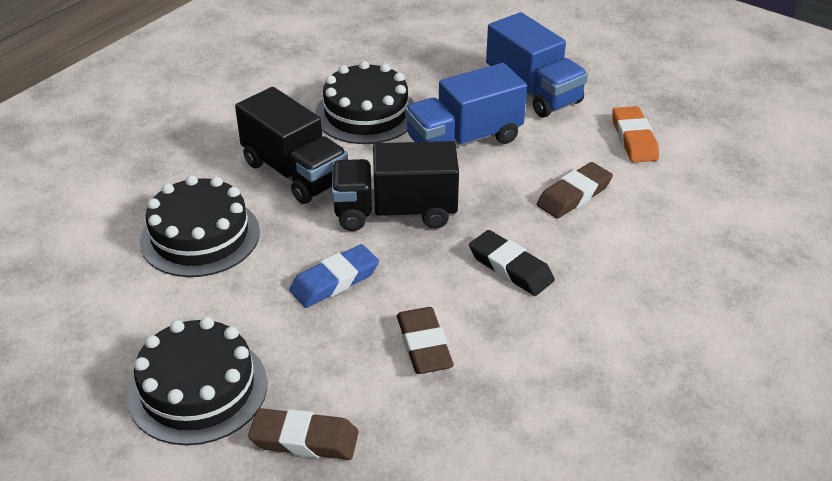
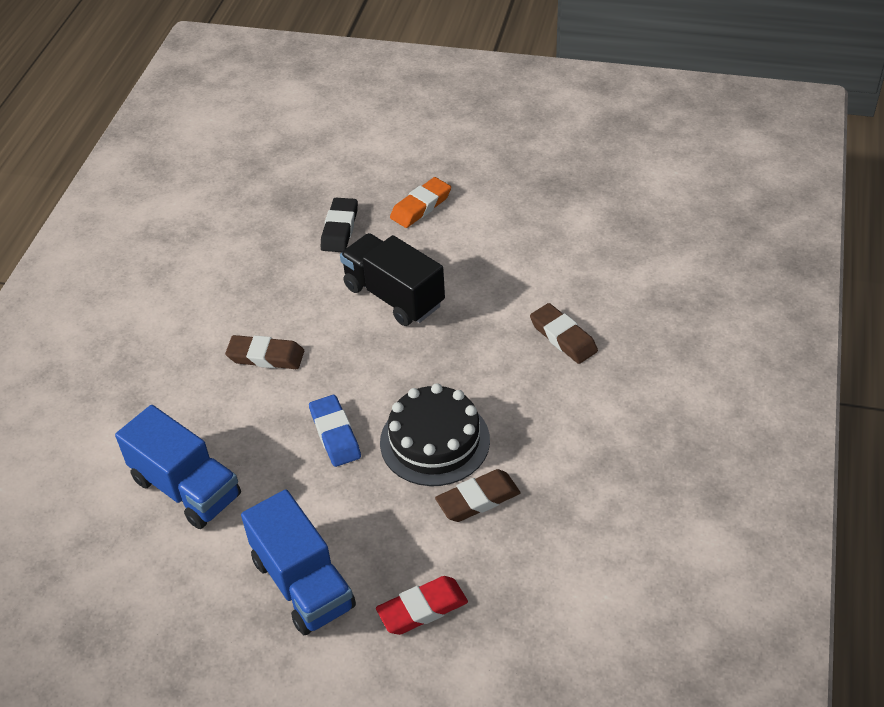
black cake: [127,317,267,445] [140,175,260,277] [315,61,415,144] = 3 -> [380,383,490,486] = 1
black truck: [235,87,348,204] [332,141,459,231] = 2 -> [340,233,445,326] = 1
red eraser: none = 0 -> [376,576,468,635] = 1

